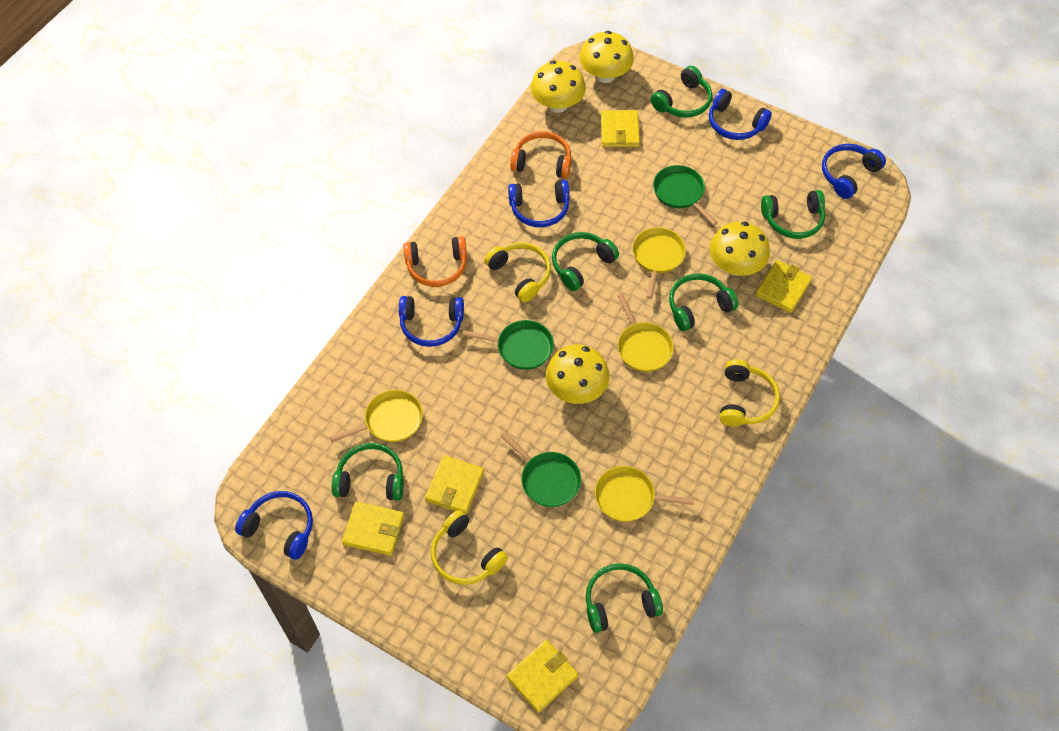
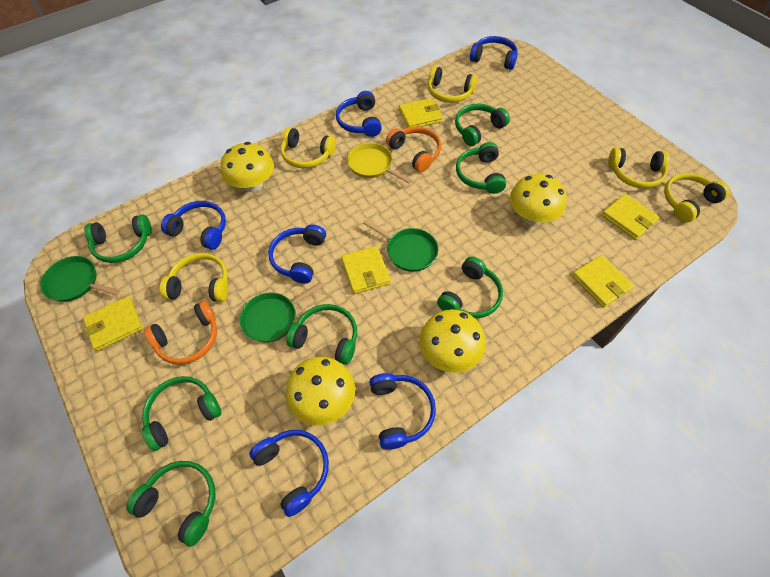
blue headphones: [235,491,313,560] [399,296,464,347] [508,180,570,227] [709,89,772,140] [822,144,886,199] = 5 -> [161,201,226,250] [249,430,329,517] [268,224,326,284] [336,91,382,137] [369,373,436,450] [470,36,518,70] = 6
green headphones: [332,443,404,501] [552,232,619,291] [586,563,663,633] [651,66,712,118] [669,273,738,331] [761,190,825,239] = 6 -> [84,215,151,263] [126,461,216,547] [142,376,222,451] [286,304,357,365] [437,256,503,318] [455,104,510,146] [456,142,506,194] = 7
yellow headphones: [431,510,508,585] [484,242,551,303] [720,359,780,427] = 3 -> [160,253,228,302] [281,127,336,168] [428,66,478,103] [608,148,670,188] [664,173,730,223] = 5
yellow pan: [330,390,423,442] [595,466,694,522] [617,293,674,372] [632,227,686,299] = 4 -> [347,143,412,184] = 1

